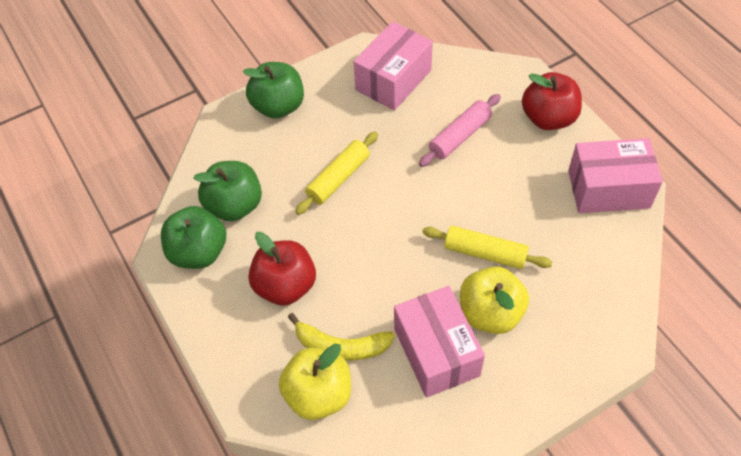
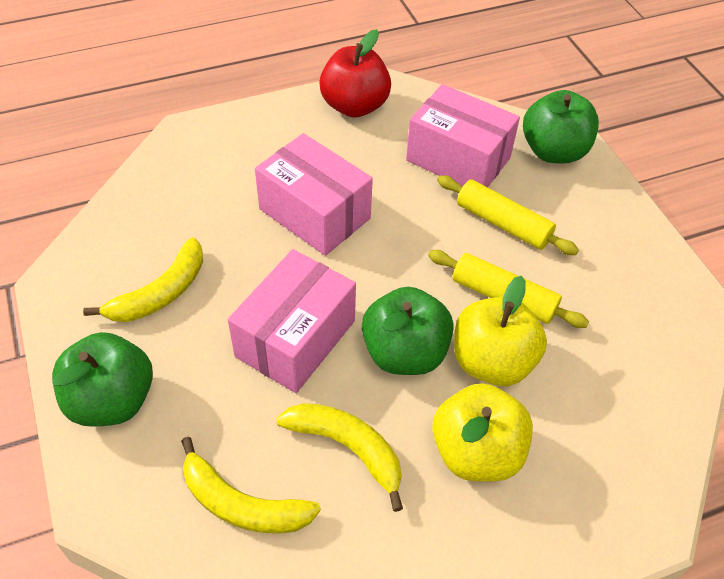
pink rolling pin: [419,94,501,167] = 1 -> none = 0
red apple: [249,232,316,306] [522,72,582,130] = 2 -> [319,29,391,118] = 1
yellow banana: [288,313,395,361] = 1 -> [83,238,203,322] [181,437,321,534] [276,403,403,512] = 3

